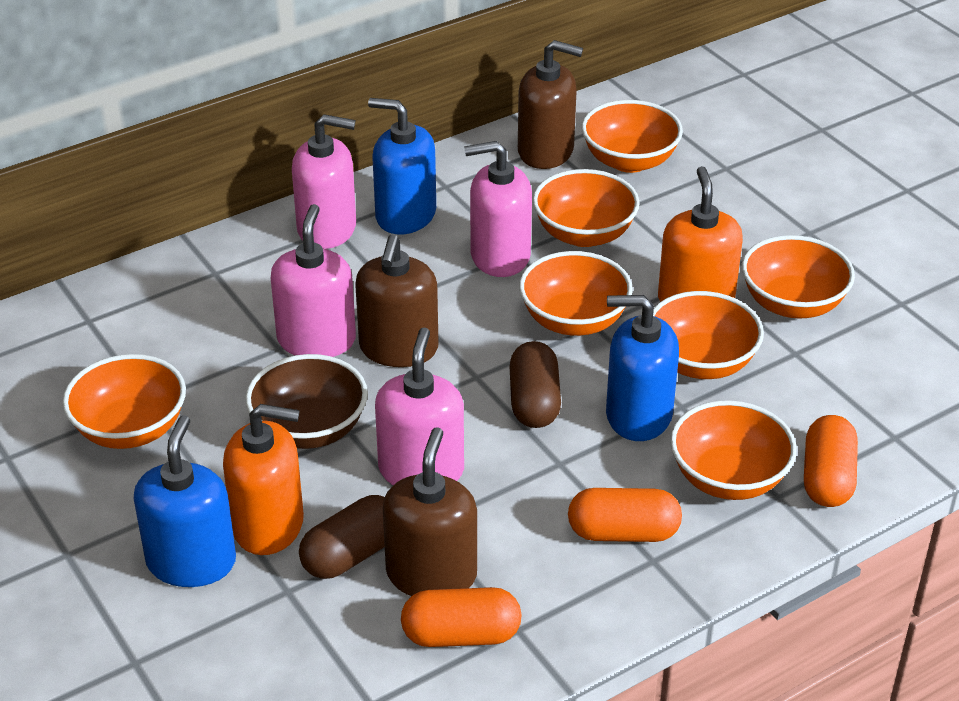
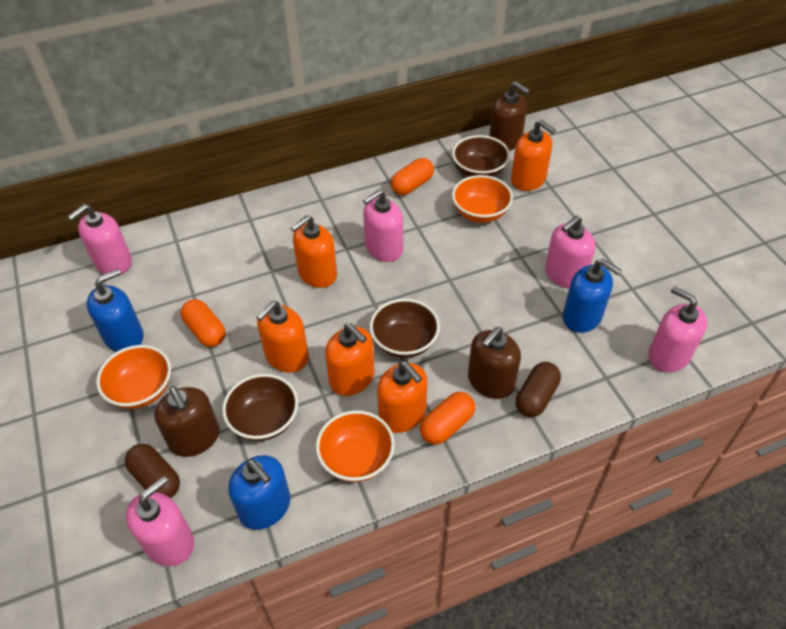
brown bowl: [245,354,368,449] = 1 -> [222,374,298,441] [370,299,440,358] [452,135,510,177] = 3
orange bowl: [63,354,186,449] [519,251,633,336] [533,169,640,247] [581,100,683,173] [653,291,764,379] [670,400,797,500] [742,235,855,319] = 7 -> [96,345,171,409] [316,410,395,482] [452,175,513,223] = 3
orange soap dispenser: [223,404,304,555] [658,166,743,302] = 2 -> [256,301,309,373] [290,215,337,288] [325,323,375,396] [377,361,427,433] [511,120,556,191] = 5
pink soap dispenser: [271,204,356,357] [292,114,356,249] [375,327,464,485] [464,141,532,277] = 4 -> [68,204,132,274] [126,476,194,566] [363,189,403,262] [545,215,595,288] [648,286,707,373] = 5

